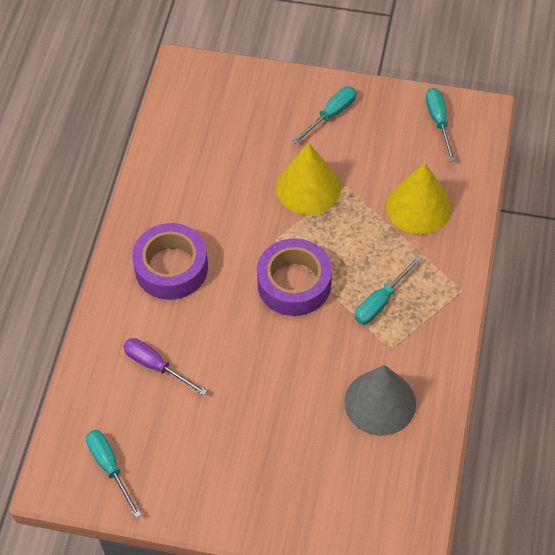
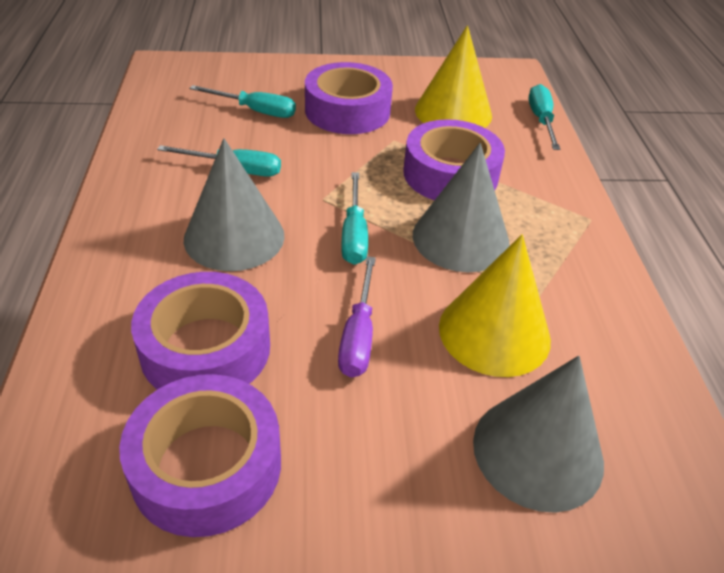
grey cone: [344,365,416,436] = 1 -> [184,138,285,271] [413,143,510,272] [473,356,604,513] = 3
purple tape: [132,223,208,300] [257,238,332,316] = 2 -> [119,374,281,537] [131,272,270,389] [305,62,393,134] [403,119,505,200] = 4

